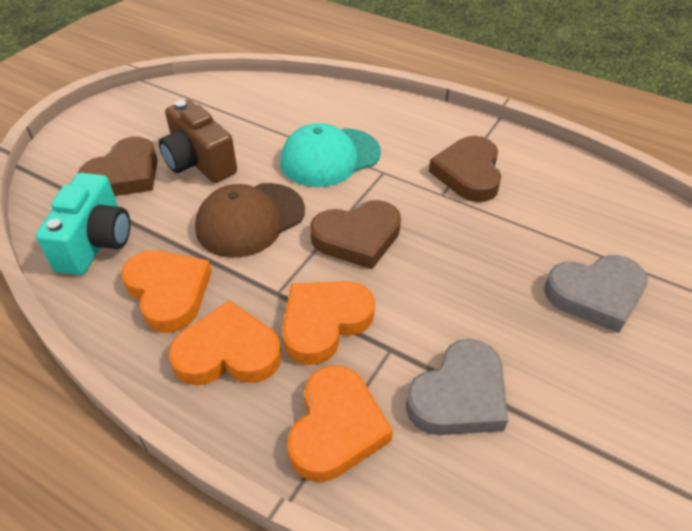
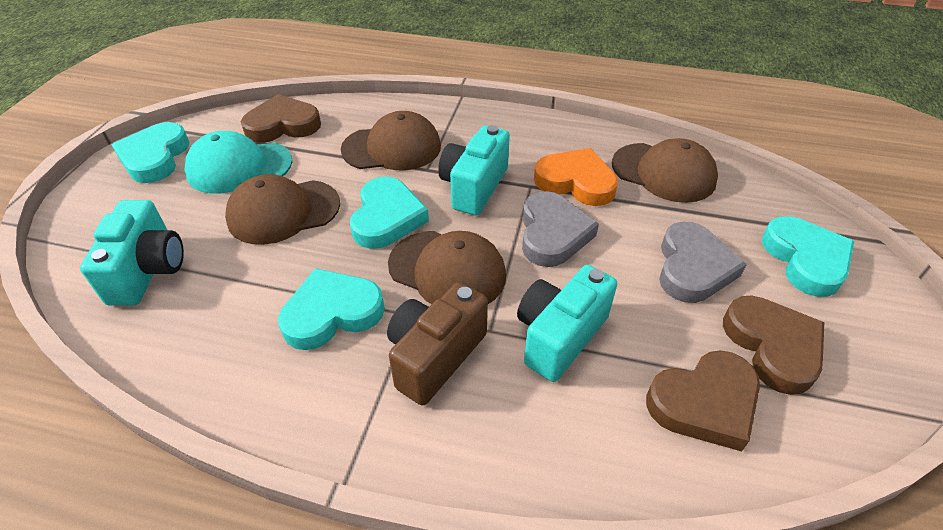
brown cap: [195,183,305,258] = 1 -> [225,174,340,245] [341,111,441,170] [388,231,506,304] [612,138,718,203] = 4
orange heart: [121,250,212,333] [169,300,282,385] [282,281,375,365] [287,365,393,482] = 4 -> [534,148,618,206] = 1
turquoise camera: [36,173,131,275] = 1 -> [80,200,184,305] [438,125,510,215] [517,265,617,382] = 3
turquoise heart: none = 0 -> [112,122,189,183] [278,268,385,350] [350,177,429,249] [762,217,854,297] = 4

